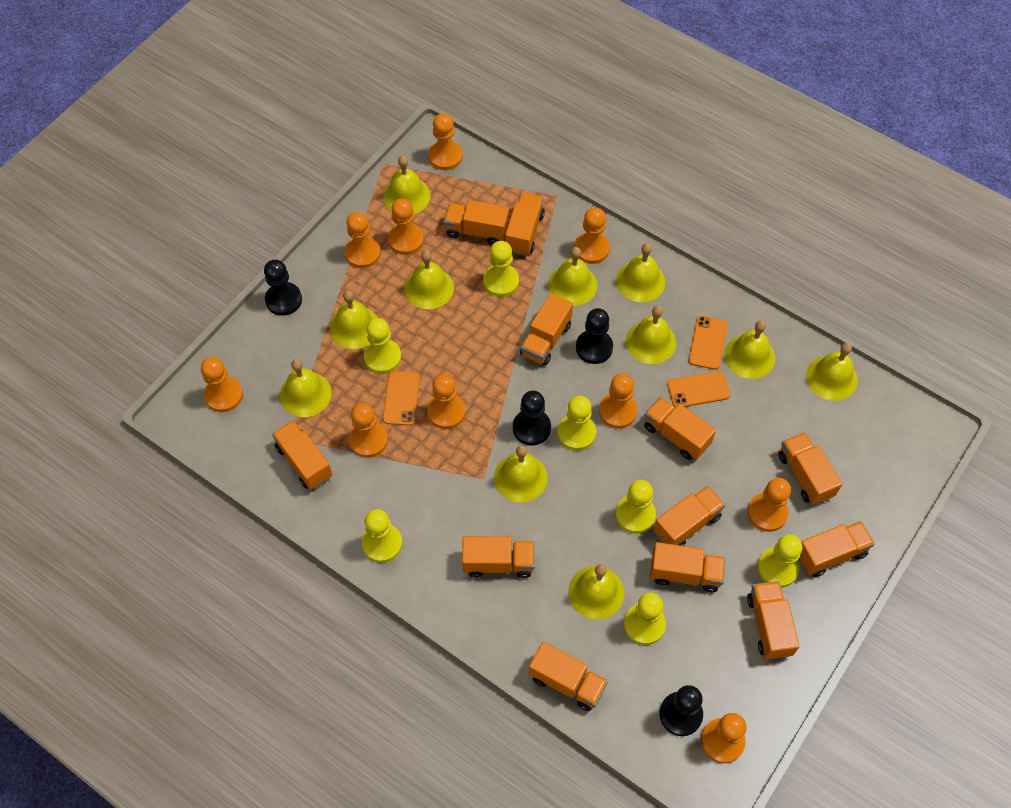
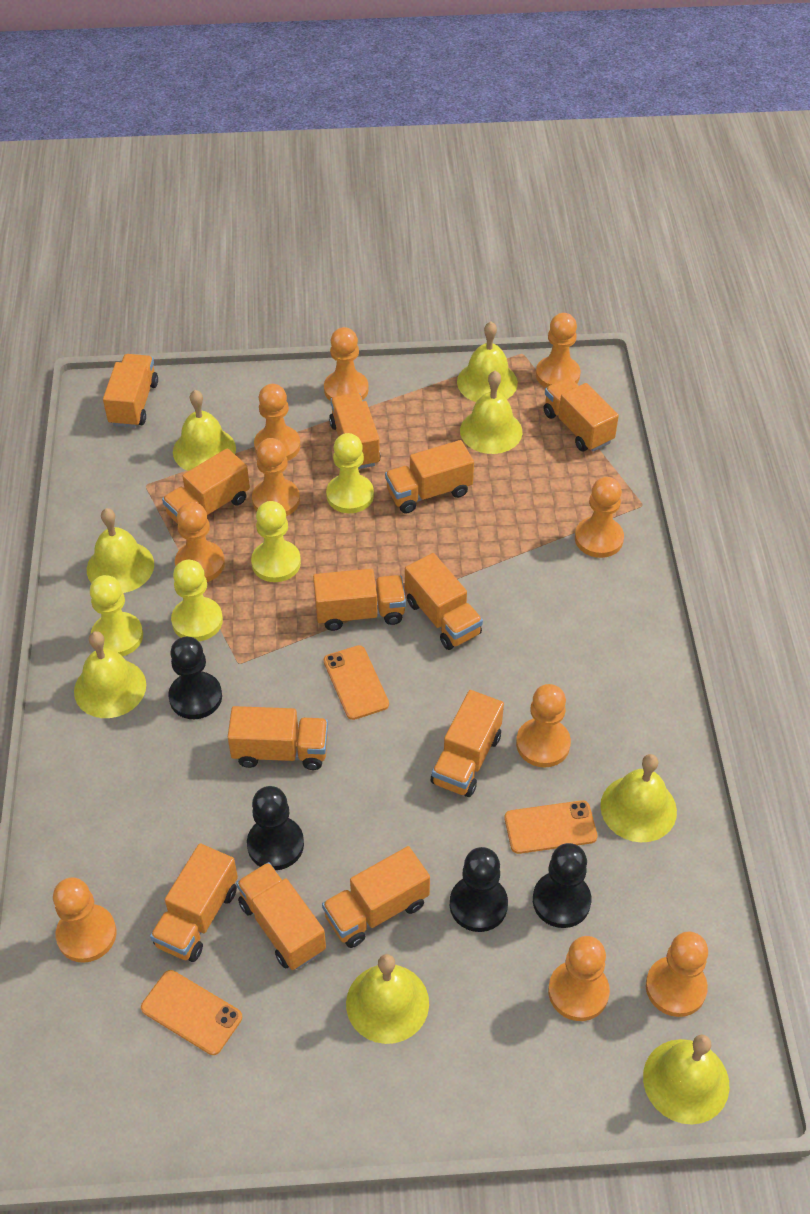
yellow bell: [280,359,332,417] [330,290,378,349] [383,156,431,214] [405,250,454,309] [494,445,547,502] [548,247,597,306] [568,564,624,620] [616,243,666,302] [626,306,676,364] [724,320,775,379] [806,343,858,401] = 11 -> [74,631,146,718] [87,508,154,593] [173,390,236,471] [346,954,429,1044] [457,322,518,402] [460,371,522,454] [600,754,677,842] [643,1035,729,1124] = 8
yellow pawn: [362,509,402,563] [364,318,401,374] [483,241,519,297] [558,396,596,451] [616,480,656,534] [624,593,666,645] [757,534,802,587] = 7 -> [90,575,143,656] [171,560,223,641] [251,501,301,582] [326,433,374,513] = 4

